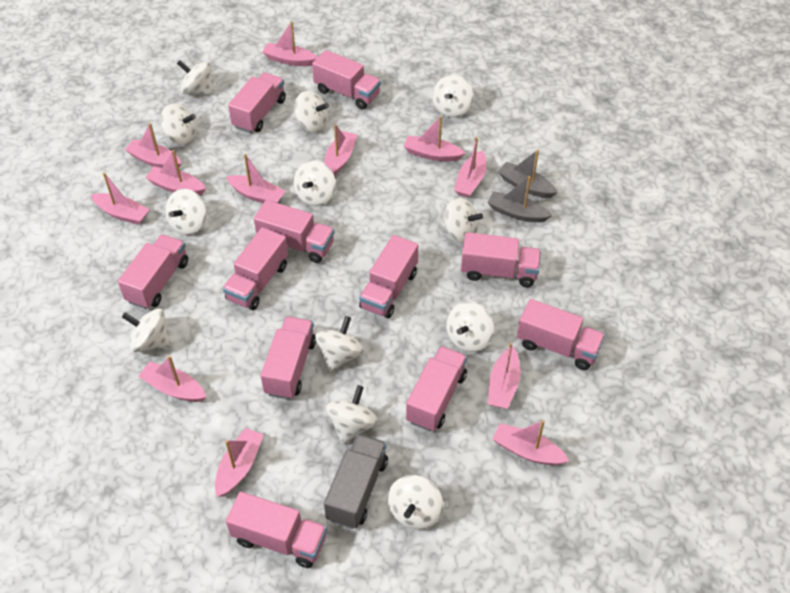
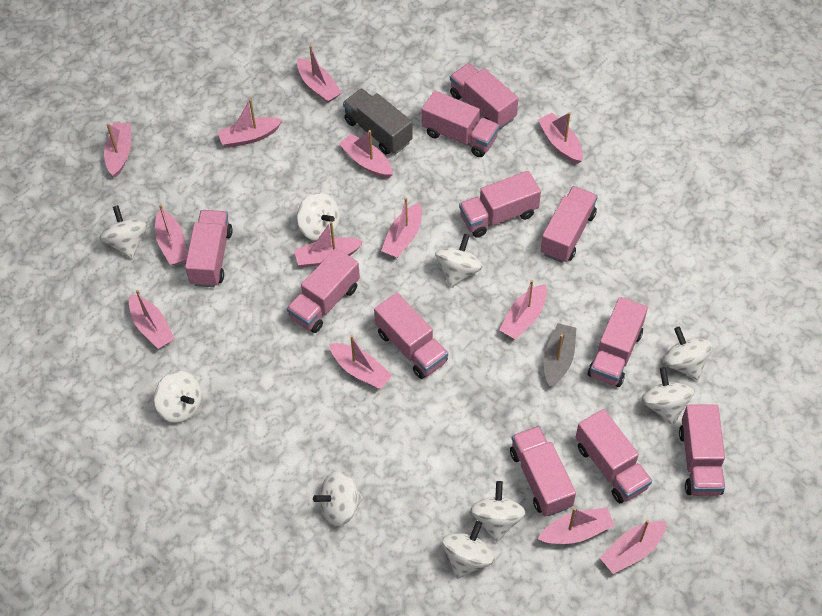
grey boat: [488,176,552,222] [498,150,557,198] = 2 -> [544,323,576,387] = 1
pink boat: [91,172,150,225] [124,123,182,168] [138,356,206,402] [145,150,206,195] [215,428,263,497] [226,154,286,203] [262,21,318,66] [324,124,357,176] [404,116,466,161] [454,137,486,198] [488,343,521,409] [493,420,569,465] = 12 -> [104,123,131,177] [129,290,175,349] [155,204,187,265] [217,99,282,148] [294,221,363,267] [297,45,342,103] [329,335,392,389] [339,130,393,178] [381,198,422,258] [500,280,547,340] [538,112,583,164] [538,507,615,544] [600,520,667,574] = 13
white spinning top: [122,308,172,352] [160,103,197,145] [165,189,206,235] [177,60,215,95] [294,90,329,132] [294,161,336,206] [315,316,364,372] [326,385,378,444] [388,475,443,529] [432,75,473,118] [441,197,483,244] [446,302,494,352] = 12 -> [100,205,147,259] [154,371,202,423] [297,192,340,241] [313,471,363,526] [435,234,483,288] [442,521,495,579] [470,481,526,542] [641,367,694,425] [663,327,712,380] = 9

